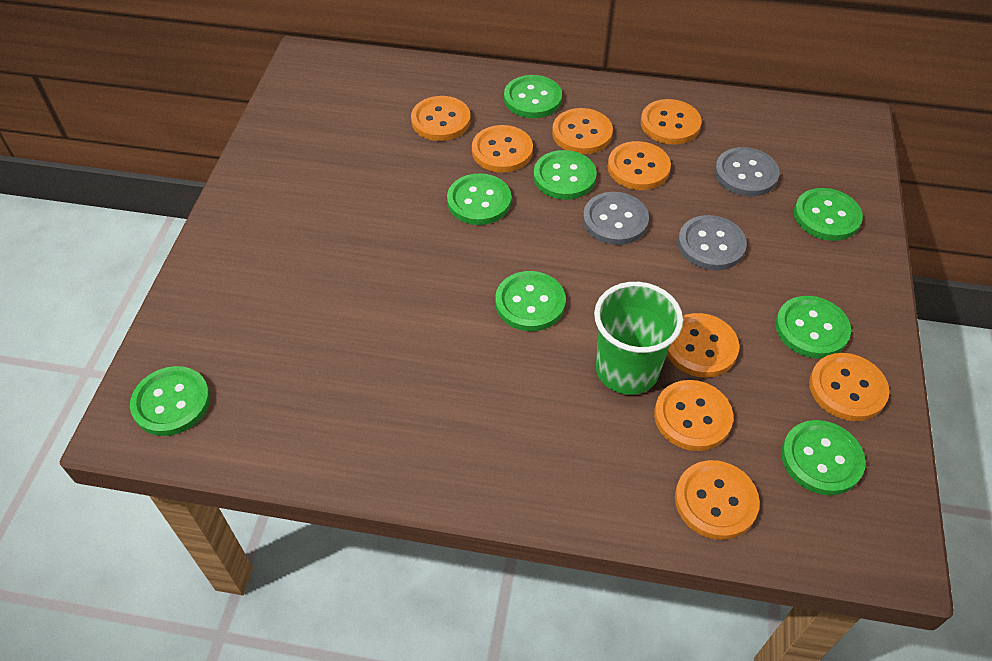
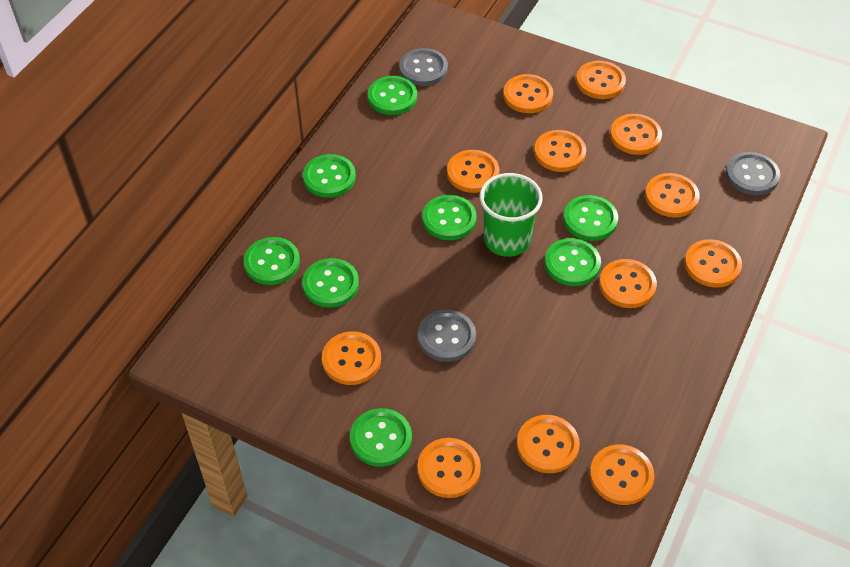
orange button: [411,96,471,141] [472,125,533,173] [552,108,613,154] [608,141,671,190] [641,99,702,145] [654,380,733,451] [667,313,739,377] [675,460,760,540] [809,353,889,421] = 9 -> [322,332,381,385] [417,438,481,498] [447,150,499,193] [503,74,553,113] [517,415,580,473] [534,130,586,172] [576,61,626,99] [590,444,654,505] [599,259,657,308] [610,114,662,155] [645,173,700,218] [685,239,742,288] = 12

